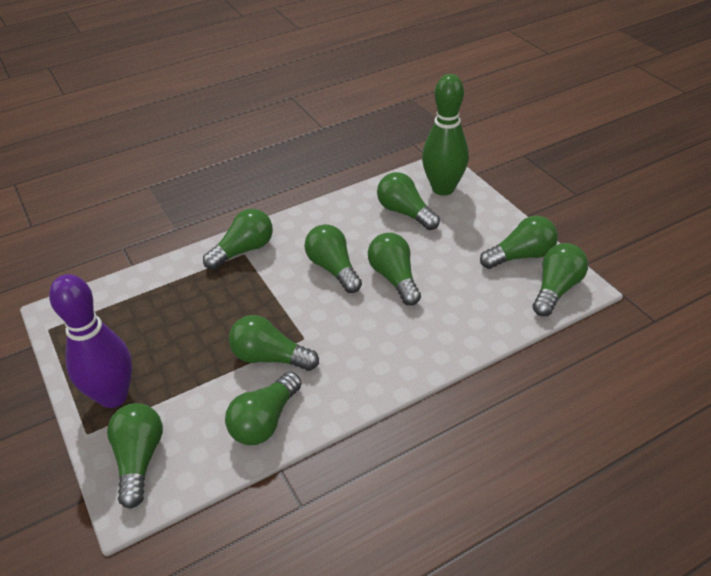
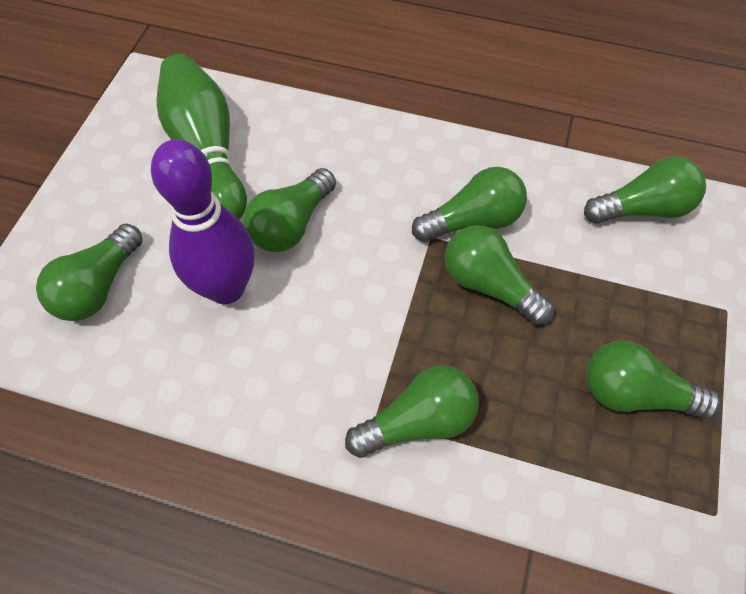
green light bulb: [107,403,163,509] [203,209,273,270] [225,371,301,445] [229,315,319,371] [304,224,362,293] [368,233,421,306] [377,172,440,230] [480,216,558,269] [533,243,588,316] = 9 -> [36,224,143,321] [244,168,336,252] [345,365,479,458] [412,167,527,242] [445,225,554,325] [584,157,706,224] [586,341,721,419] = 7

